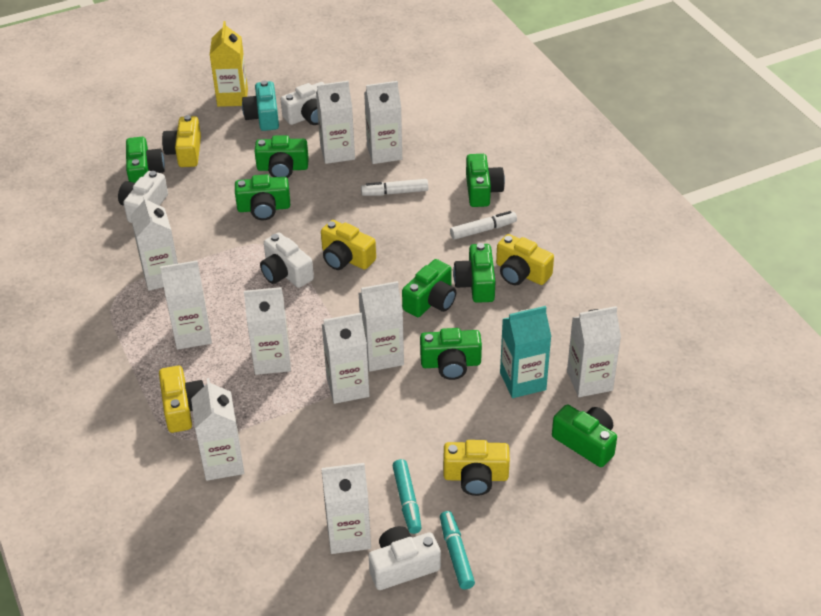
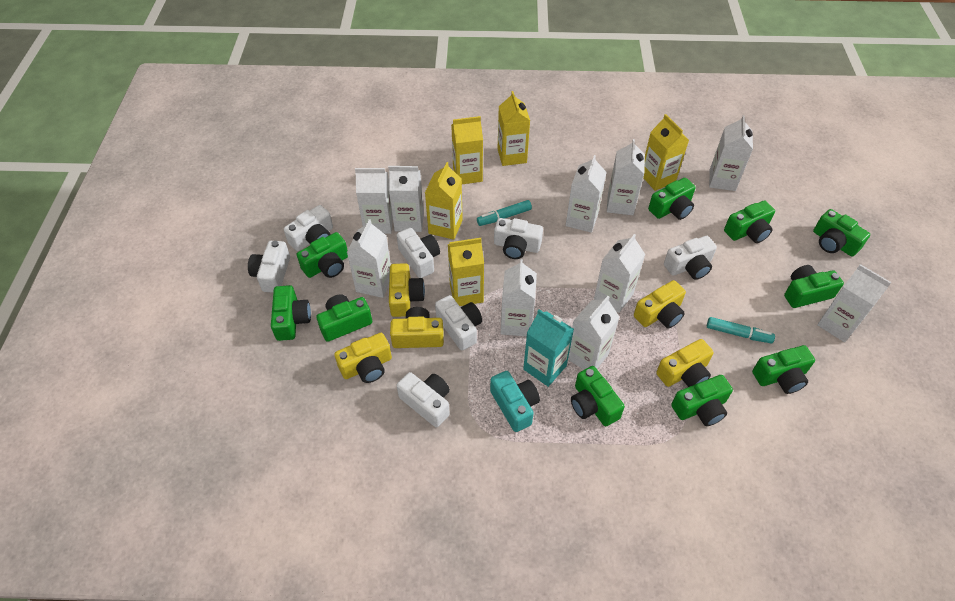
green camera: [126,137,165,183] [235,174,290,220] [255,135,309,178] [402,259,456,317] [420,328,482,380] [453,243,495,303] [466,154,505,207] [552,404,617,467] = 8 -> [271,285,311,341] [297,232,348,278] [316,294,372,342] [571,366,625,426] [648,178,696,220] [671,375,733,426] [724,201,775,243] [752,345,815,394] [784,265,844,308] [813,209,870,256] = 10
white camera: [118,171,168,223] [260,233,314,288] [281,82,325,125] [368,526,441,590] = 4 -> [248,241,290,293] [284,205,333,251] [396,228,440,278] [397,372,450,427] [435,295,482,350] [494,218,543,259] [664,236,717,280] = 7
white marker: [361,179,428,196] [450,211,517,240] = 2 -> none = 0
yellow carton: [210,21,248,107] = 1 -> [425,162,463,240] [448,238,484,306] [451,116,483,184] [498,91,530,166] [643,114,689,191] = 5

